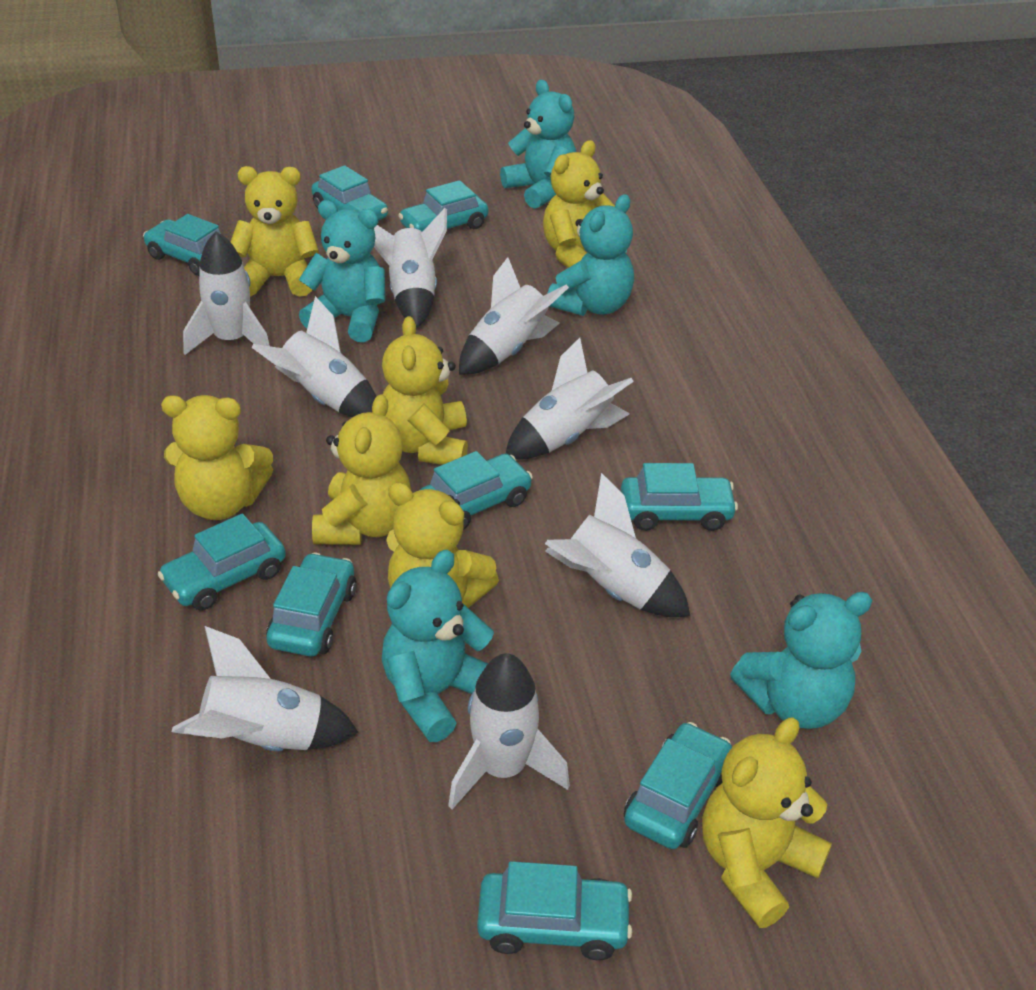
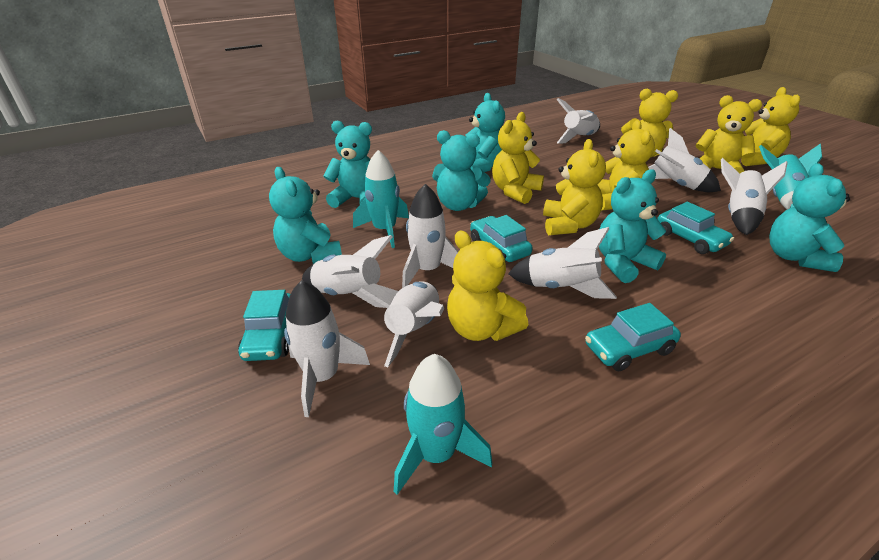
turquoise car: [143,214,221,276] [158,514,286,611] [266,553,357,656] [311,165,388,221] [398,180,488,232] [420,451,533,530] [477,861,632,960] [621,463,738,531] [624,722,732,849] = 9 -> [238,290,291,361] [470,215,533,262] [585,303,681,371] [657,202,734,254] = 4
turquoise rocket: none = 0 -> [353,150,409,248] [394,354,492,495] [759,143,822,210] = 3
turquoise teddy bear: [299,200,385,342] [382,550,494,742] [500,79,576,209] [547,194,634,316] [730,592,872,729] = 5 -> [269,167,342,264] [323,121,372,208] [432,130,491,211] [465,93,505,172] [599,169,666,283] [769,163,850,272] = 6

